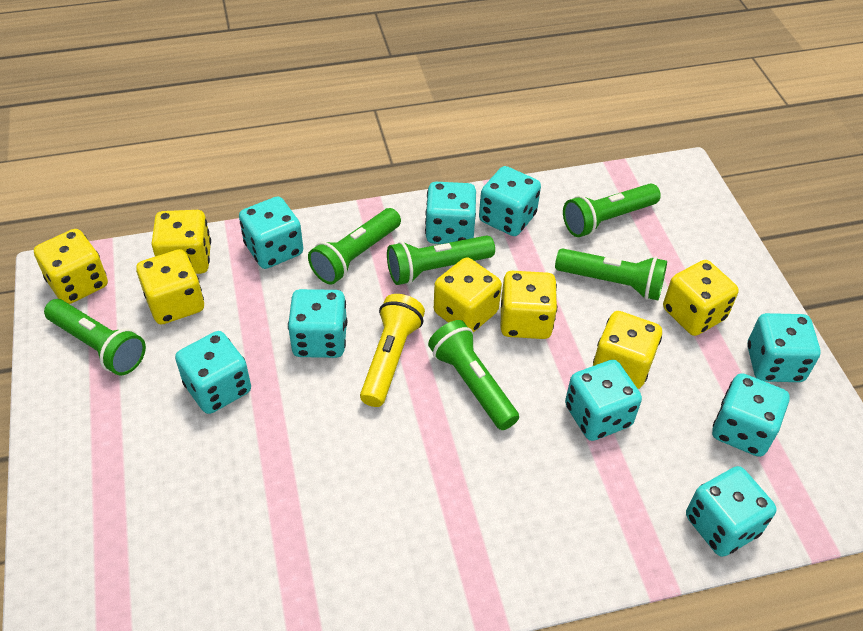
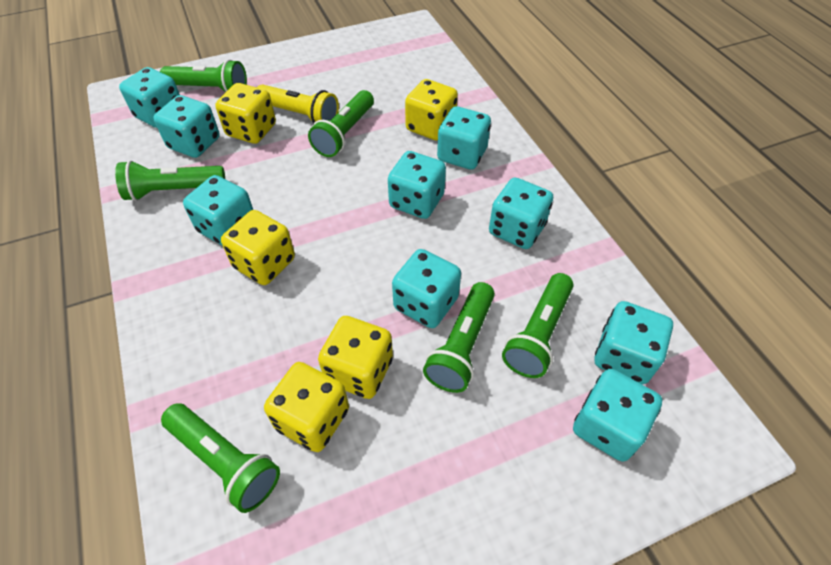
yellow dice: [34,229,108,304] [136,249,204,324] [151,210,211,274] [434,258,502,333] [501,271,557,339] [593,311,662,389] [663,260,739,336] = 7 -> [215,83,276,144] [221,210,295,285] [264,362,349,452] [318,316,393,399] [405,79,458,141] = 5

